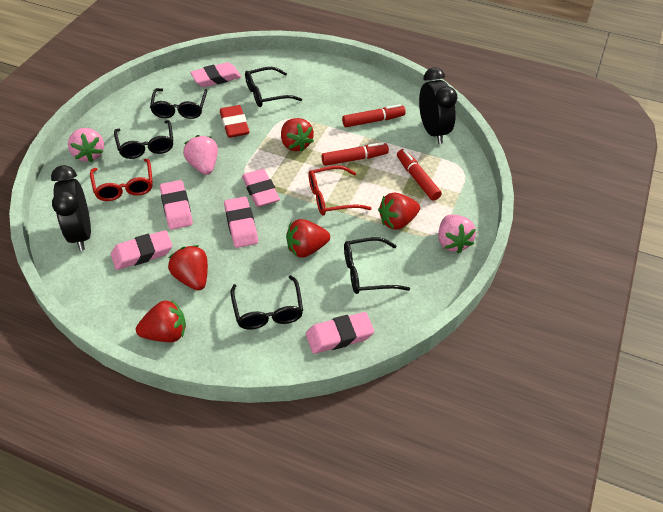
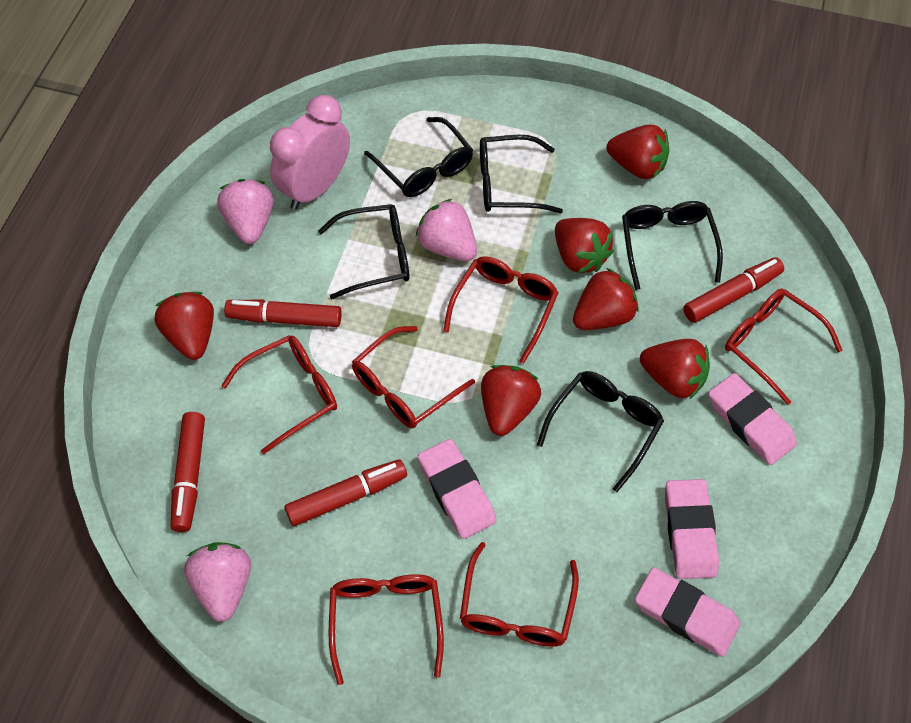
black clock: [51,165,91,251] [419,67,457,144] = 2 -> none = 0
pink clock: none = 0 -> [270,95,350,210] = 1
pink eraser: [111,230,172,270] [160,180,193,230] [190,62,241,87] [224,197,258,248] [242,169,280,207] [306,312,374,354] = 6 -> [418,439,497,539] [635,567,741,657] [665,479,719,579] [708,373,797,465] = 4
red eraser: [220,105,249,138] = 1 -> none = 0
red glasses: [90,159,153,201] [308,165,372,216] = 2 -> [221,335,337,454] [329,574,444,685] [352,326,475,428] [443,256,559,364] [460,542,579,647] [725,289,842,405] = 6
red marker: [321,142,389,166] [342,104,406,127] [397,149,442,201] = 3 -> [171,412,205,532] [224,300,341,327] [285,459,407,526] [683,257,784,323] = 4
red strawberry: [136,299,186,342] [168,245,208,291] [281,118,314,152] [286,219,330,258] [378,193,420,230] = 5 -> [155,292,214,360] [481,365,541,436] [555,218,614,274] [573,268,638,330] [607,125,669,179] [640,339,710,399] = 6

